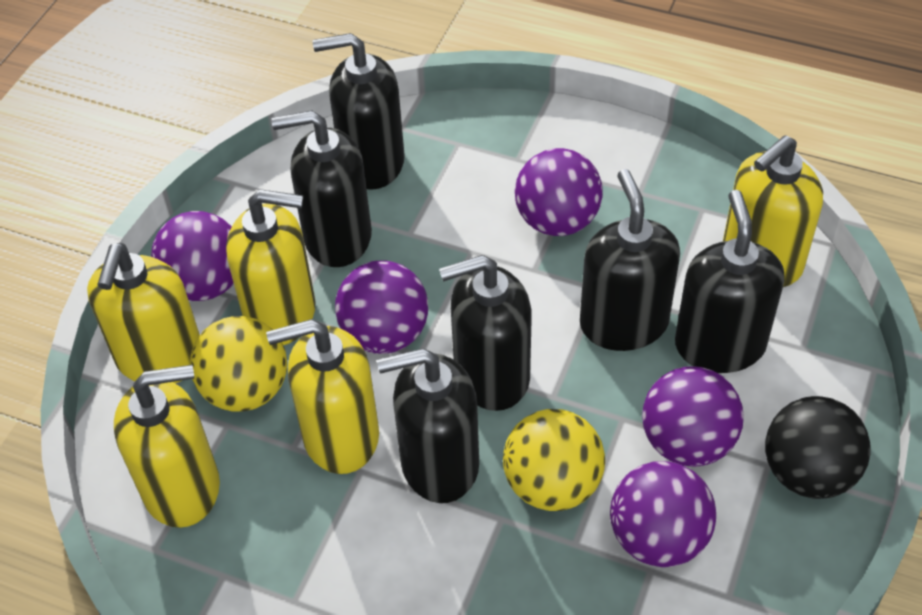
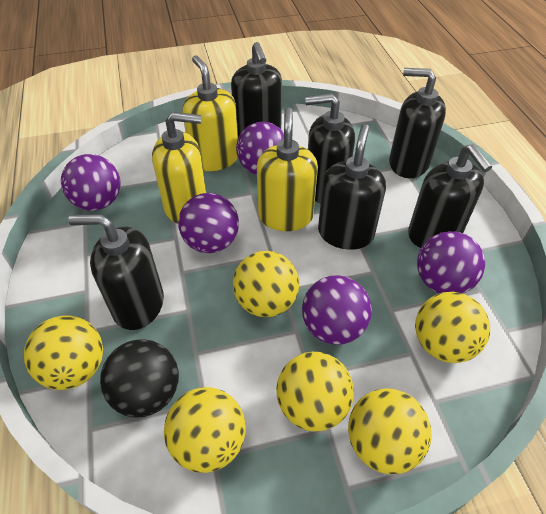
yellow ball: [190,316,287,412] [503,409,605,511] = 2 -> [24,316,103,390] [164,387,246,473] [233,251,299,317] [276,352,354,432] [348,388,432,474] [415,292,490,363] = 6
yellow soap dispenser: [87,243,200,383] [114,365,220,528] [226,189,316,345] [266,319,379,474] [723,135,823,287] = 5 -> [152,112,206,224] [182,55,238,171] [257,107,318,231] = 3

